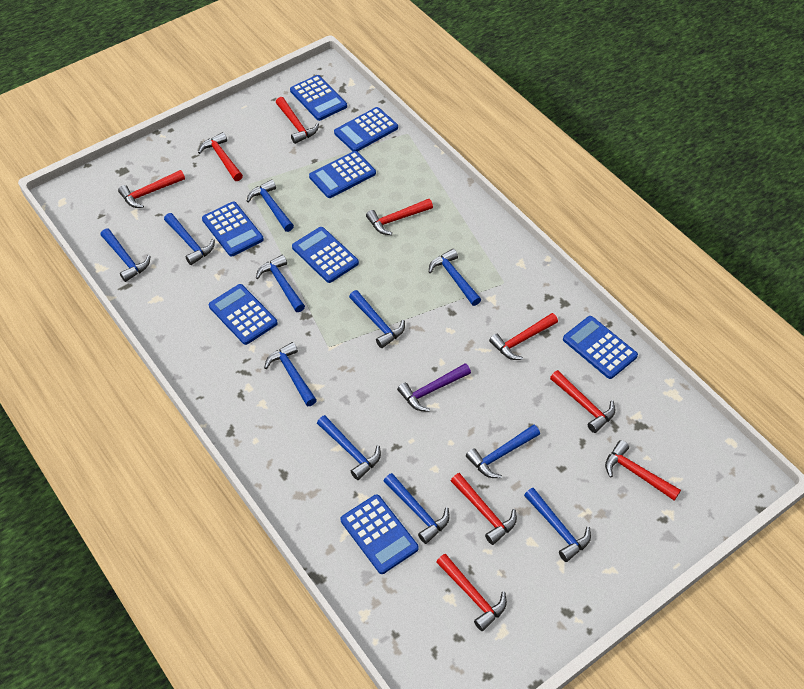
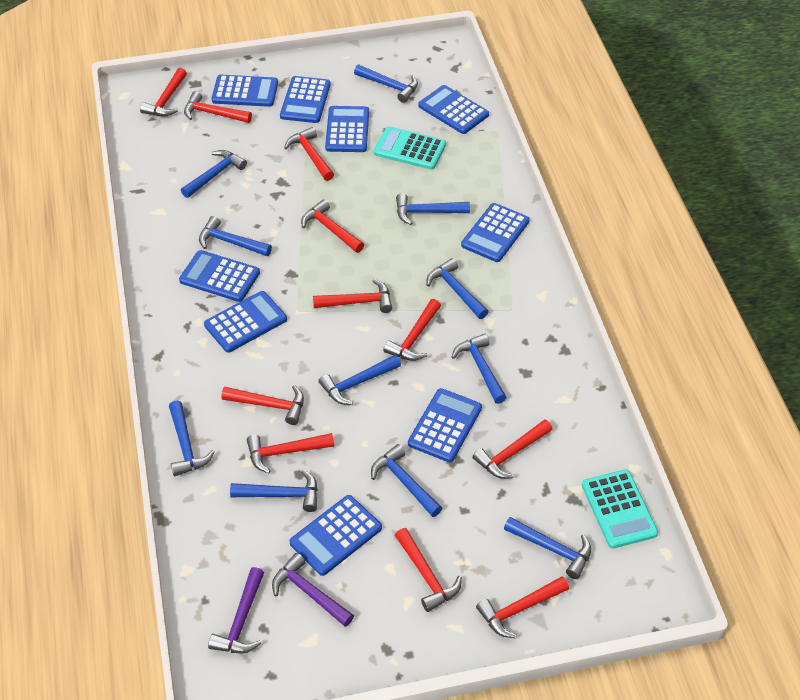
blue calculator: [202,202,264,256] [209,284,278,345] [290,75,347,121] [292,227,359,283] [309,151,376,198] [334,107,398,151] [341,494,419,574] [563,316,638,379] = 8 -> [179,250,260,302] [204,291,287,353] [212,75,278,107] [280,76,331,123] [289,495,382,576] [325,106,369,152] [408,388,482,462] [418,85,489,134] [461,203,530,262] = 9
purple hammer: [397,363,471,412] = 1 -> [208,567,264,653] [272,553,354,627] = 2
red hammer: [118,170,185,208] [198,132,243,181] [276,97,319,144] [366,199,433,235] [436,554,507,631] [451,473,517,545] [489,313,558,360] [550,370,615,433] [605,440,681,501] = 9 -> [140,68,187,116] [184,91,252,123] [221,385,304,425] [247,433,334,473] [284,127,334,181] [301,199,364,253] [313,279,392,313] [383,299,441,361] [395,528,462,612] [473,419,552,479] [476,576,569,638] = 11
turquoise calculator: none = 0 -> [374,126,446,170] [582,469,658,549] = 2

